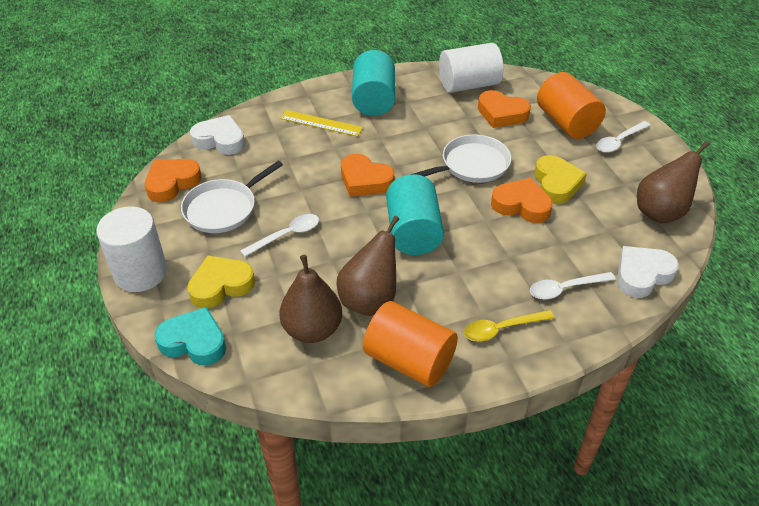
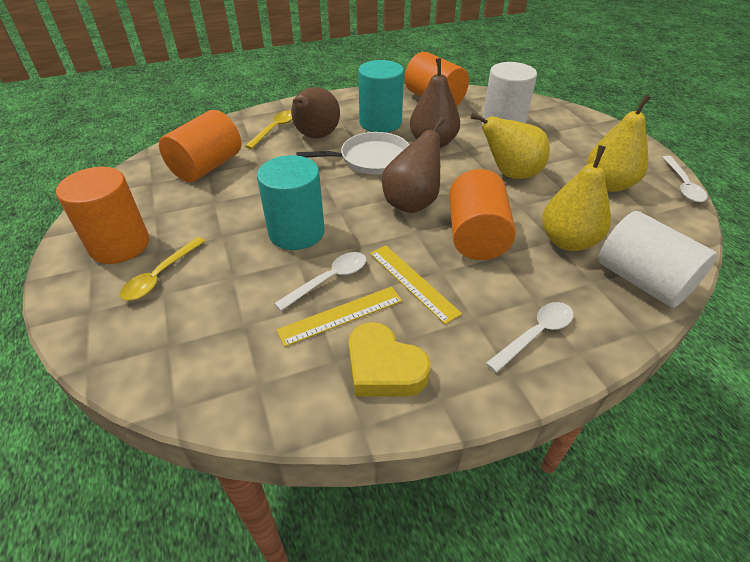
orange cylinder: [363,301,458,387] [537,72,606,139] = 2 -> [56,167,149,264] [159,110,241,182] [405,52,469,106] [449,169,516,260] = 4
orange heart: [145,159,202,202] [341,154,395,197] [478,90,531,128] [491,178,553,223] = 4 -> none = 0
turquoise heart: [154,307,226,365] = 1 -> none = 0
white heart: [190,115,245,155] [617,246,679,298] = 2 -> none = 0
white pan: [181,161,283,233] [410,134,511,183] = 2 -> [296,132,409,175] = 1
yellow heart: [187,255,255,308] [534,155,587,204] = 2 -> [349,322,430,397] = 1
yellow pear: none = 0 -> [471,113,550,179] [542,145,611,251] [587,95,651,192] = 3
yellow ruler: [280,110,363,137] = 1 -> [277,287,402,347] [370,246,462,324] = 2
yellow spoon: [464,310,554,341] = 1 -> [120,237,205,301] [245,111,292,149] = 2

